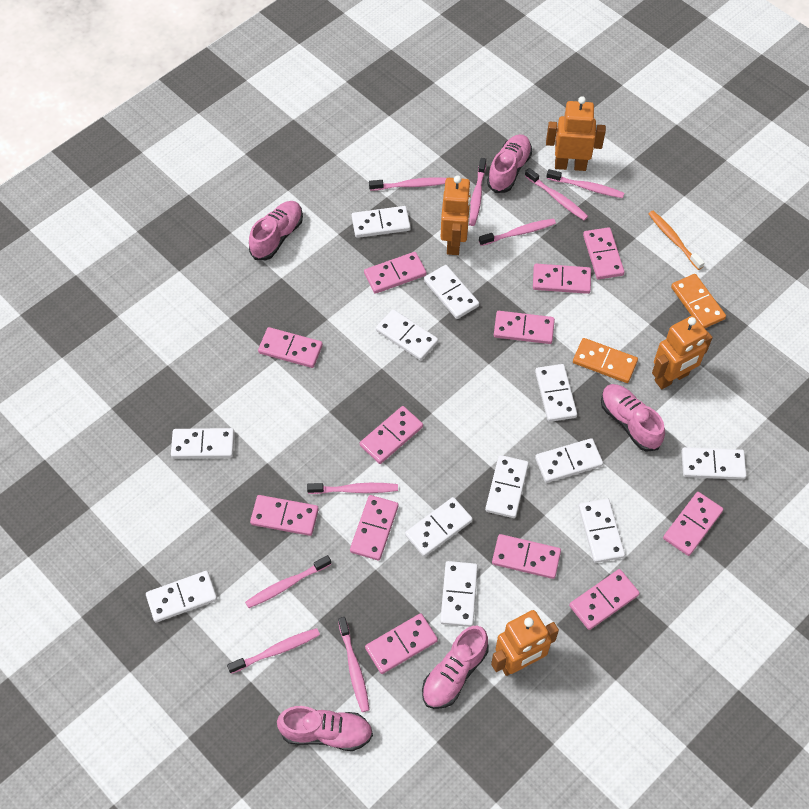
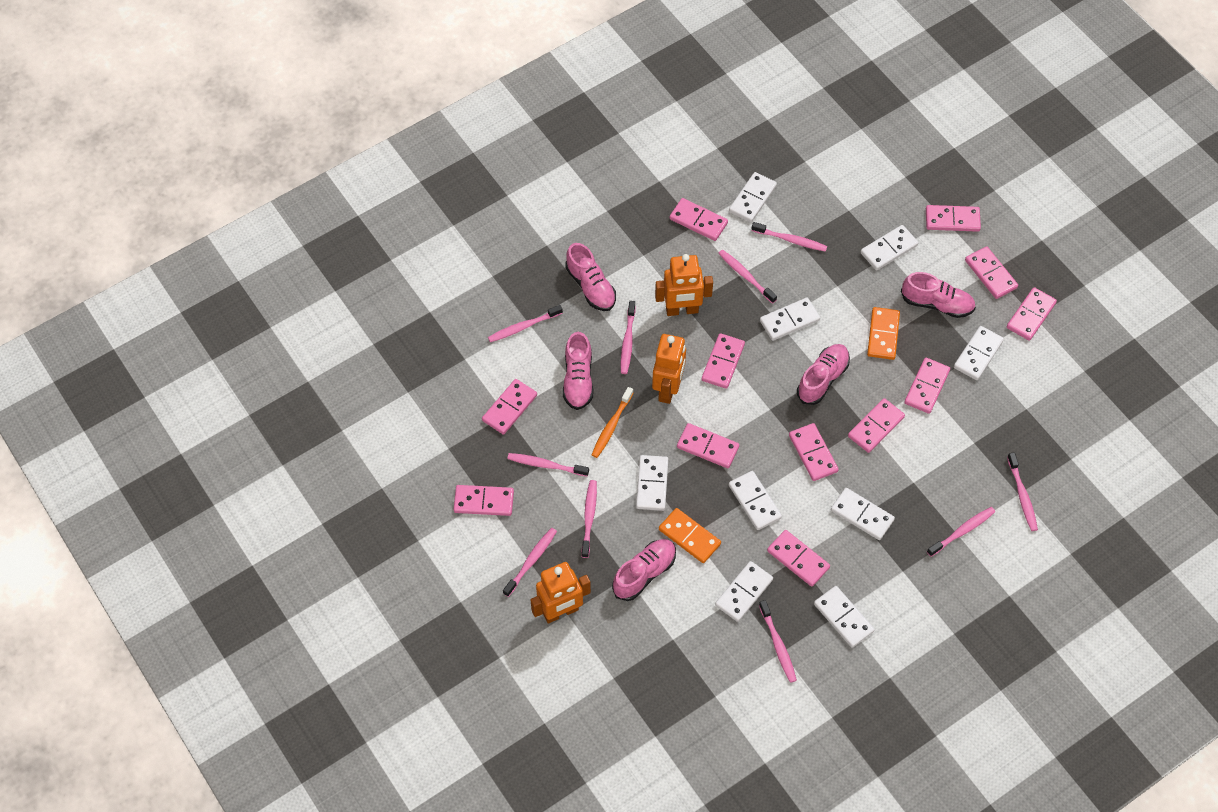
orange robot: [441,175,471,255] [491,610,559,676] [546,96,606,171] [652,315,713,389] = 4 -> [530,562,591,623] [652,334,686,404] [655,254,713,316] = 3
pink toothbrush: [227,628,320,674] [245,555,331,608] [307,483,398,494] [338,617,370,712] [369,177,446,191] [469,158,486,226] [479,218,556,246] [525,168,588,220] [547,169,624,198] = 9 -> [488,305,563,342] [503,528,557,597] [507,453,589,476] [581,480,597,558] [621,301,636,374] [718,250,777,304] [752,222,827,252] [759,600,797,683] [927,507,995,557] [1007,452,1038,531] = 10
white domino: [146,571,217,622] [171,428,234,458] [352,206,411,238] [376,309,438,361] [405,497,473,557] [424,265,479,319] [440,561,478,627] [485,455,529,518] [535,364,577,422] [535,438,603,483] [579,499,625,563] [682,447,747,480] = 12 -> [636,455,668,511] [715,561,773,622] [729,172,777,222] [729,471,782,530] [760,298,820,341] [814,586,875,648] [831,488,895,540] [861,225,918,270] [954,326,1004,380] = 9

